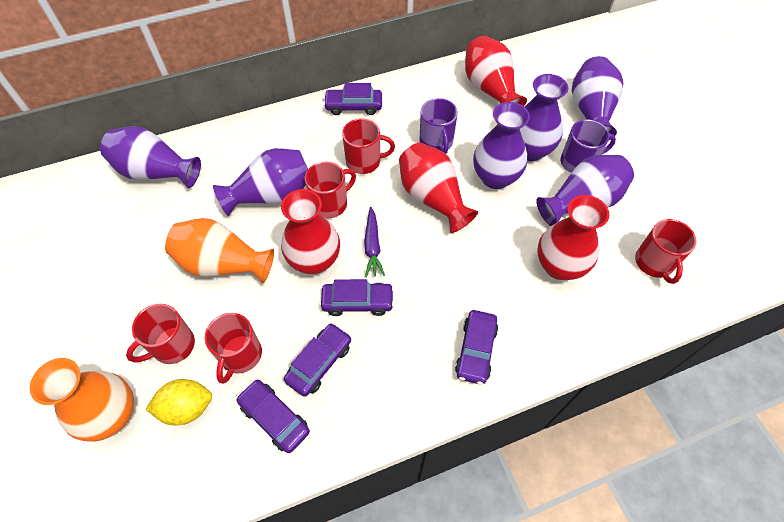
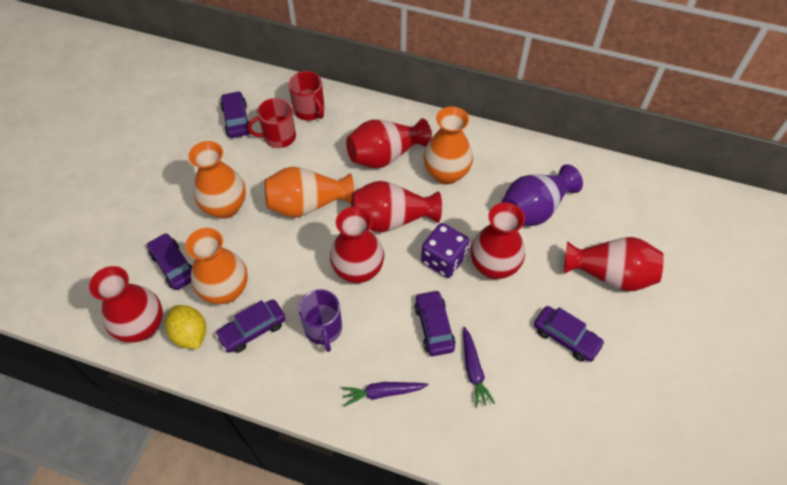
orange vase: [30,358,134,442] [165,218,274,283] = 2 -> [185,228,248,304] [189,141,246,219] [265,167,354,218] [423,106,473,184] = 4
purple carrot: [364,207,385,277] = 1 -> [342,382,428,407] [463,327,495,408] = 2
purple dice: none = 0 -> [421,223,470,278] = 1
purple mug: [419,98,458,154] [561,119,616,173] = 2 -> [298,289,342,352] = 1
purple vase: [100,126,201,188] [213,148,308,216] [473,102,530,189] [520,74,568,161] [536,155,634,226] [572,56,624,140] = 6 -> [501,164,583,226] = 1
red mug: [126,304,195,364] [205,313,262,384] [305,162,356,219] [342,118,395,174] [635,219,696,284] = 5 -> [247,98,296,148] [289,71,325,121] = 2
red vase: [281,189,340,274] [399,143,478,233] [465,36,527,106] [538,195,609,280] = 4 -> [89,266,163,343] [330,207,384,283] [346,118,432,168] [351,181,442,233] [471,203,525,279] [564,237,664,291] = 6

